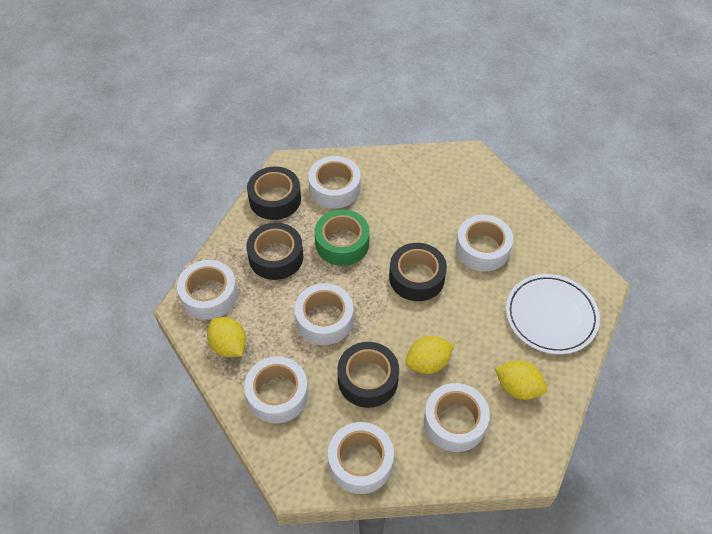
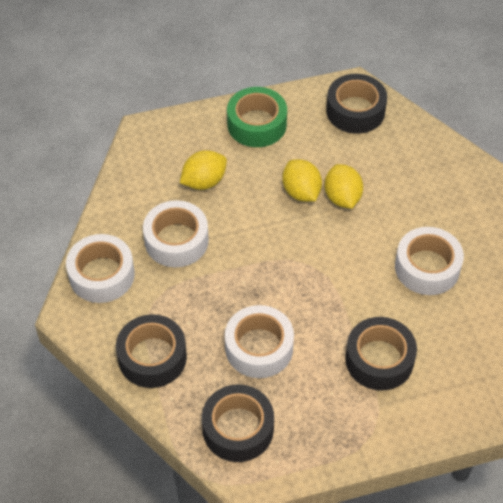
white plate: [506,274,600,354] = 1 -> none = 0
white tape: [177,260,238,320] [244,356,308,423] [294,283,354,345] [308,156,361,209] [328,422,394,494] [424,383,490,452] [456,215,513,272] = 7 -> [66,234,135,303] [143,200,209,267] [225,305,294,378] [395,227,464,295] = 4

